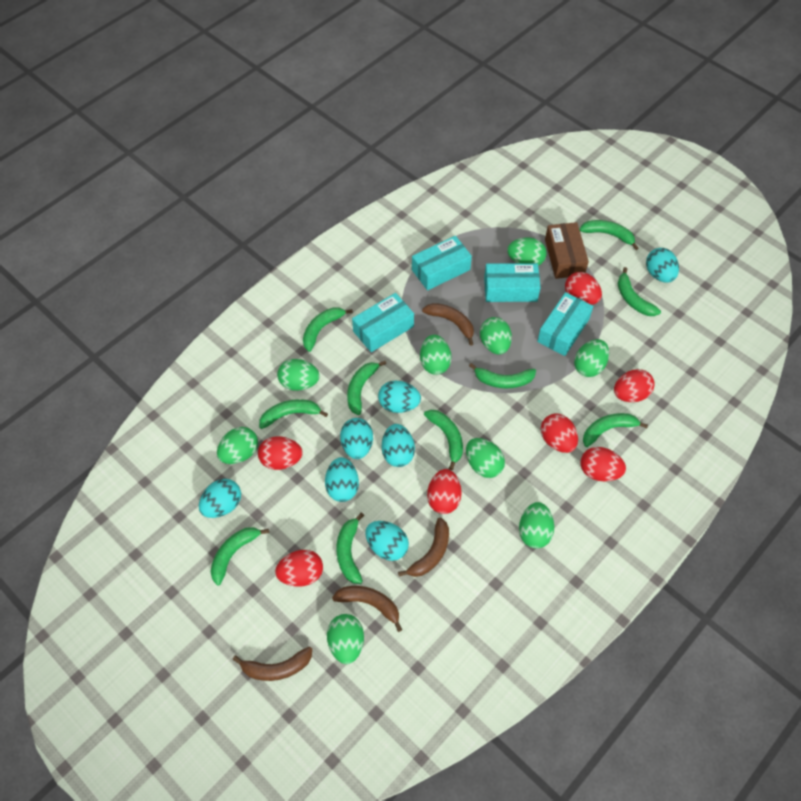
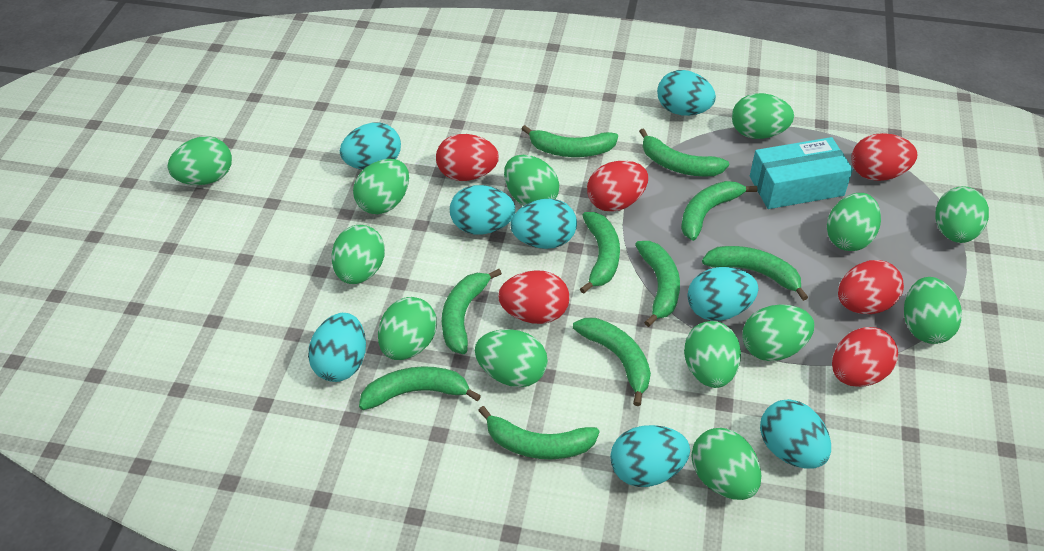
brown banana: [232,647,312,681] [332,586,402,632] [398,518,449,577] [422,303,474,346] = 4 -> none = 0
brown box: [545,222,589,279] = 1 -> none = 0
green egg: [217,427,258,464] [277,359,320,391] [327,614,364,664] [420,335,452,375] [466,438,505,478] [480,317,512,355] [507,238,547,266] [519,502,554,549] [574,339,609,377] = 9 -> [167,136,232,185] [331,225,385,284] [353,159,409,214] [378,297,437,360] [475,329,548,387] [504,155,559,206] [684,321,741,388] [691,428,762,500] [732,93,794,139] [743,304,814,361] [827,193,881,251] [904,277,962,344] [936,186,989,243] = 13
red egg: [258,436,303,470] [275,550,323,587] [427,469,462,514] [541,414,578,453] [565,272,602,305] [580,447,626,481] [614,369,655,402] = 7 -> [436,134,499,181] [498,270,569,324] [587,161,648,212] [832,327,898,387] [838,260,904,314] [852,133,917,181] = 6
turquoise box: [352,293,414,352] [412,236,472,290] [484,263,541,302] [537,292,593,356] = 4 -> [750,137,853,209] = 1
turquoise egg: [199,479,241,518] [325,457,359,502] [340,418,373,459] [365,521,409,561] [378,381,421,413] [382,424,415,467] [646,248,679,283] = 7 -> [308,313,366,382] [340,122,401,170] [450,185,516,234] [511,199,577,249] [610,425,690,487] [657,70,716,116] [687,267,758,321] [760,399,831,469] = 8

